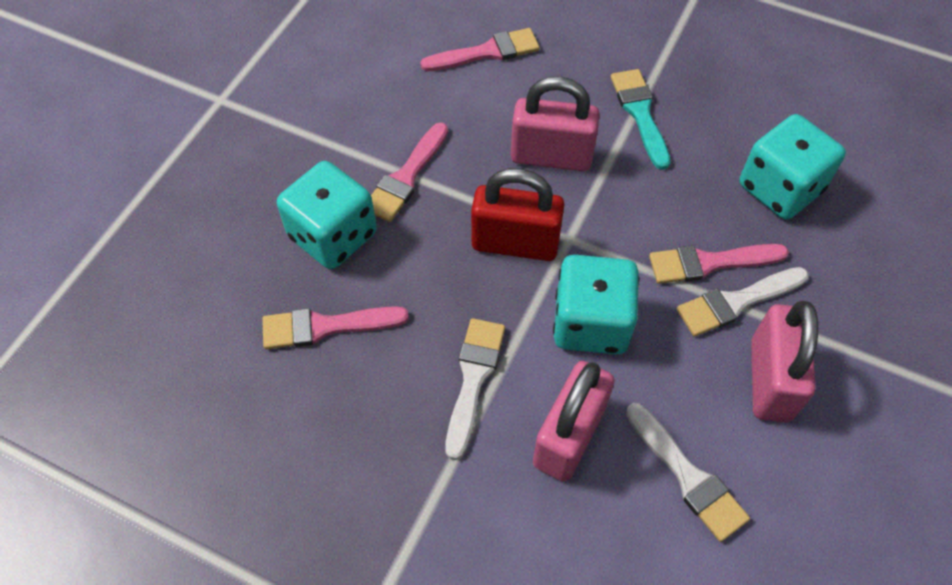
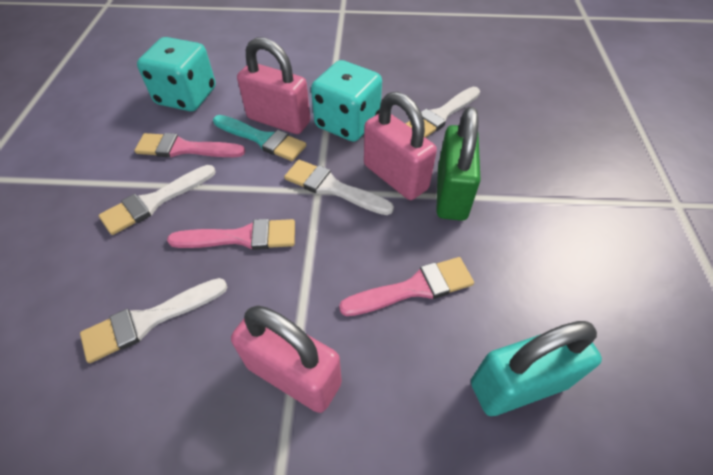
green padlock: none = 0 -> [436,107,481,221] = 1
pink brush: [262,306,409,349] [371,122,448,222] [420,28,540,71] [649,244,789,284] = 4 -> [134,133,245,157] [167,219,295,250] [339,257,474,316] = 3
red padlock: [471,168,565,261] = 1 -> none = 0
turquoise dice: [277,161,377,269] [553,255,639,355] [739,114,846,219] = 3 -> [137,37,216,111] [311,60,382,142] = 2
turquoise padlock: none = 0 -> [471,321,602,416] = 1
white brush: [445,318,505,460] [626,403,750,542] [677,267,809,337] = 3 -> [80,278,227,363] [99,165,216,235] [284,160,394,215] [406,87,480,138] = 4

